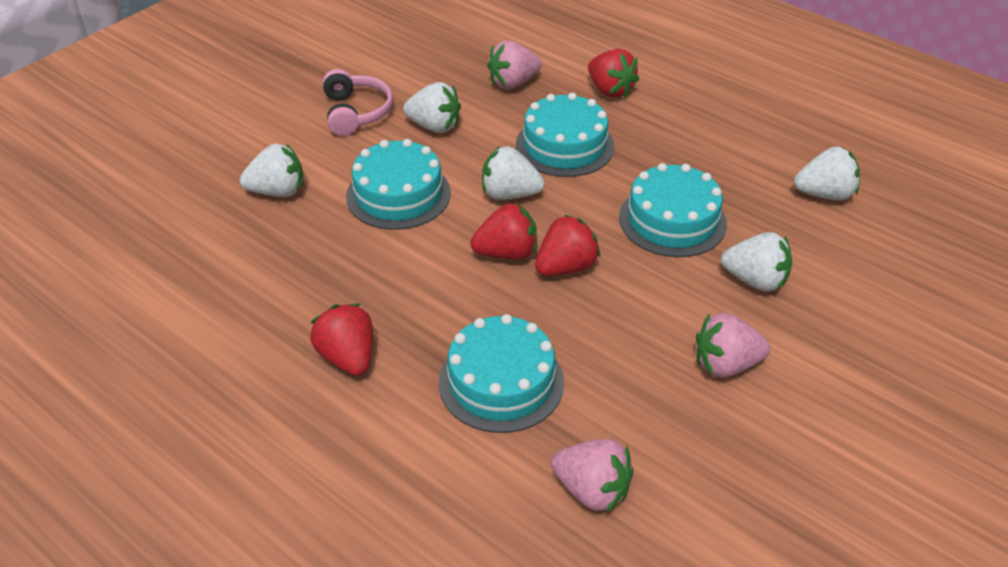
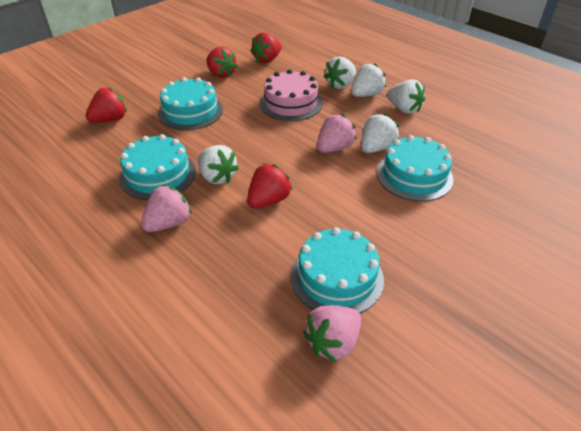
pink cake: none = 0 -> [260,69,323,121] = 1
pink headphones: [323,69,393,136] = 1 -> none = 0

